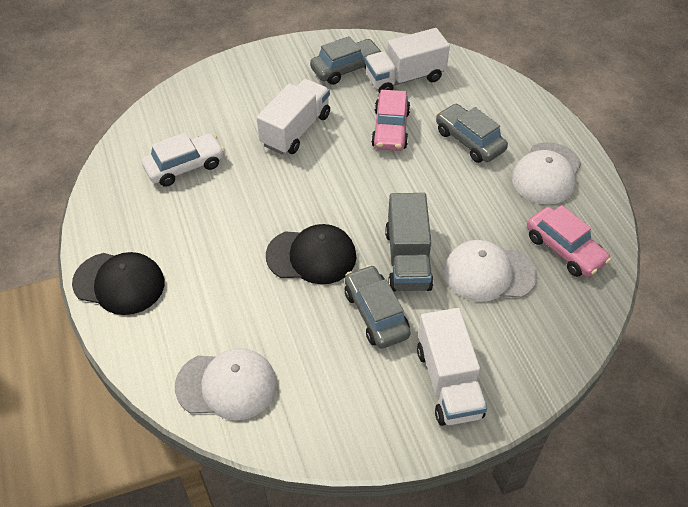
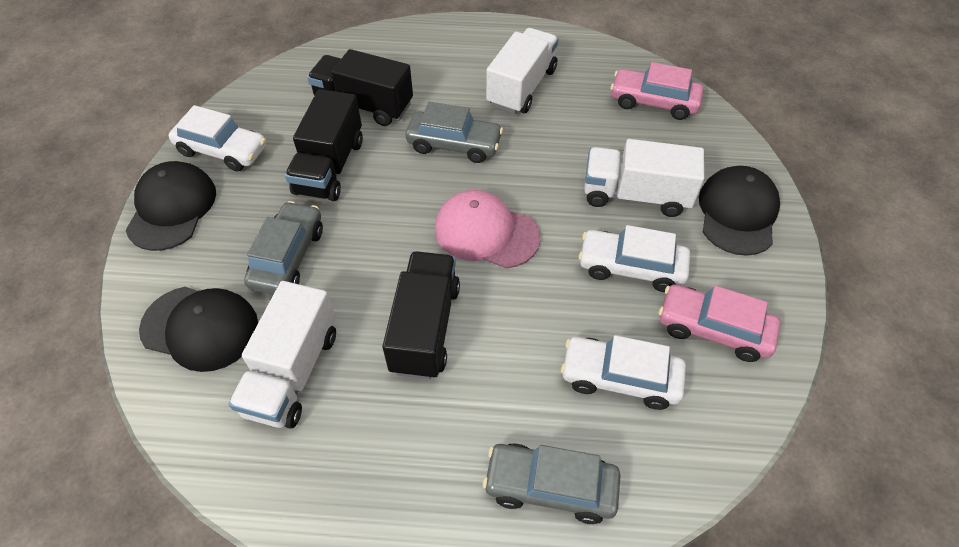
black cap: [72,252,164,315] [266,224,356,284] = 2 -> [126,161,216,251] [139,287,258,372] [699,166,780,256] = 3
black truck: none = 0 -> [285,89,363,201] [307,49,413,126] [382,251,460,379] = 3
grey truck: [385,193,433,291] = 1 -> none = 0
pink cap: none = 0 -> [435,190,541,269] = 1
white cap: [175,348,277,420] [444,240,537,302] [512,142,581,205] = 3 -> none = 0
white car: [142,132,225,187] = 1 -> [169,105,266,172] [561,335,686,410] [579,225,690,292] = 3

